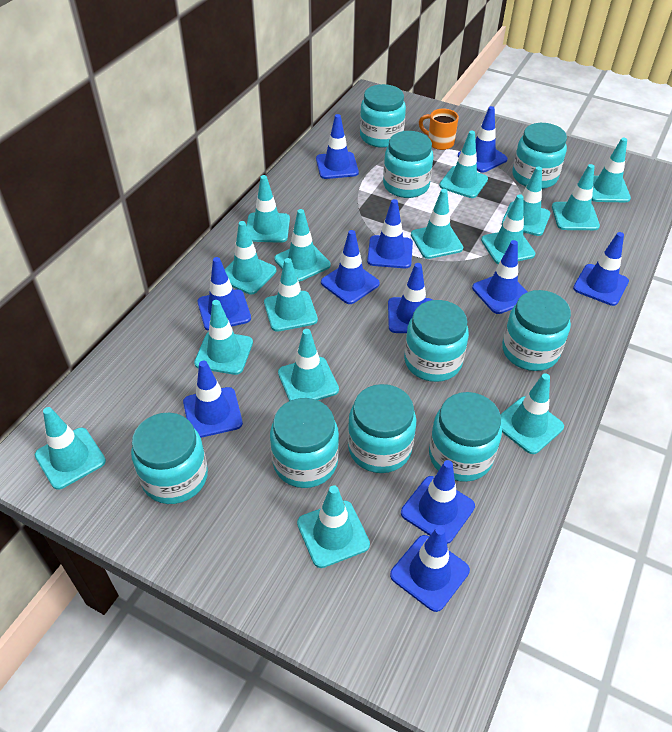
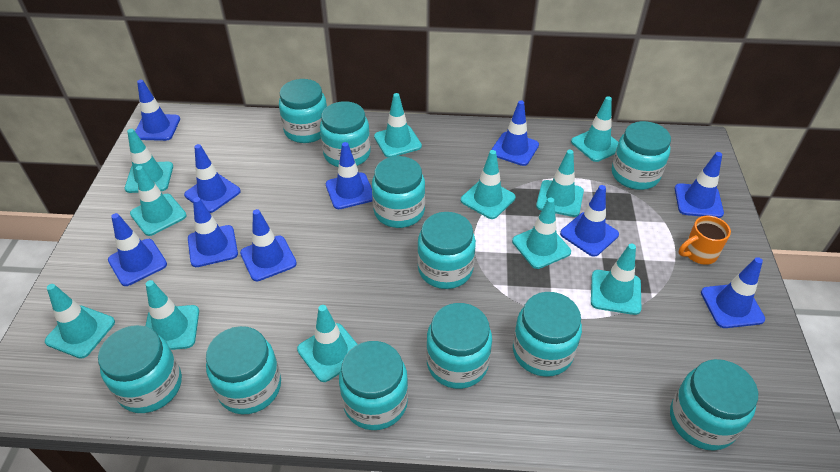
blue traffic cone: [183,361,243,438] [198,257,251,331] [316,114,359,179] [321,230,380,304] [367,199,413,268] [388,263,432,333] [390,526,470,612] [401,460,475,544] [458,106,508,172] [472,240,527,314] [573,232,629,306] = 11 -> [108,213,167,286] [135,79,180,141] [184,144,241,213] [188,197,238,267] [240,209,297,281] [326,142,373,209] [491,100,539,166] [560,185,619,257] [675,152,724,218] [701,257,765,328] = 10
turquoise jar: [131,413,208,504] [270,398,339,488] [348,384,416,473] [360,84,406,148] [383,131,434,198] [404,300,469,382] [429,392,502,482] [502,290,571,371] [512,123,567,189] = 9 -> [98,325,182,413] [206,326,281,414] [279,79,327,143] [320,101,371,167] [339,341,408,430] [372,156,425,228] [417,212,476,289] [426,303,492,389] [513,292,582,377] [612,121,671,190] [670,359,758,451] = 11
turquoise traffic cone: [35,407,106,490] [194,300,253,375] [225,221,276,294] [247,175,290,243] [264,258,318,332] [274,209,331,282] [278,329,339,401] [297,485,370,568] [411,189,463,259] [439,131,488,198] [481,194,535,264] [500,373,564,454] [502,167,550,236] [552,164,600,230] [592,138,631,202] = 15 -> [45,284,115,359] [125,129,173,193] [130,166,187,236] [146,280,199,350] [297,305,358,382] [374,93,422,158] [461,150,516,219] [512,198,571,269] [536,150,584,217] [571,96,619,162] [591,244,641,315] = 11

